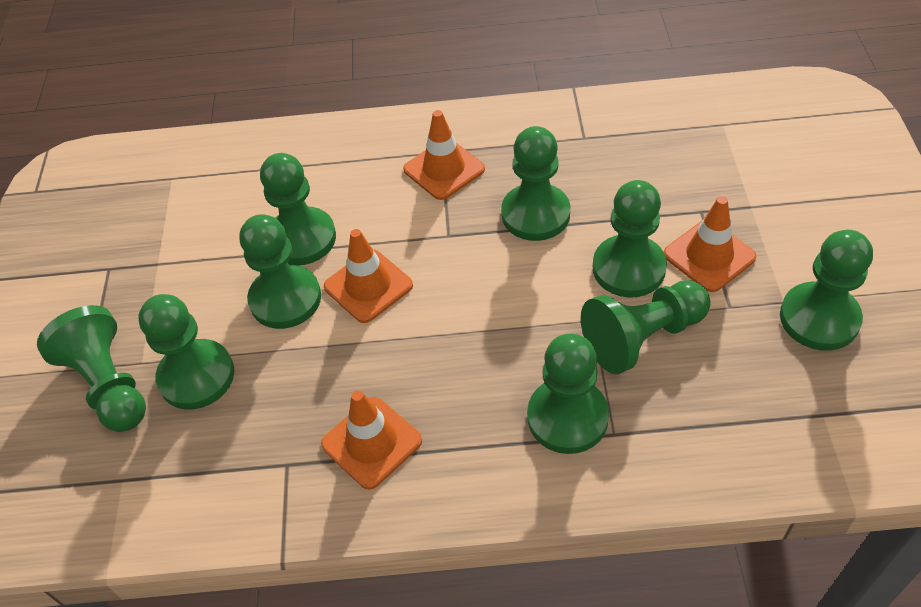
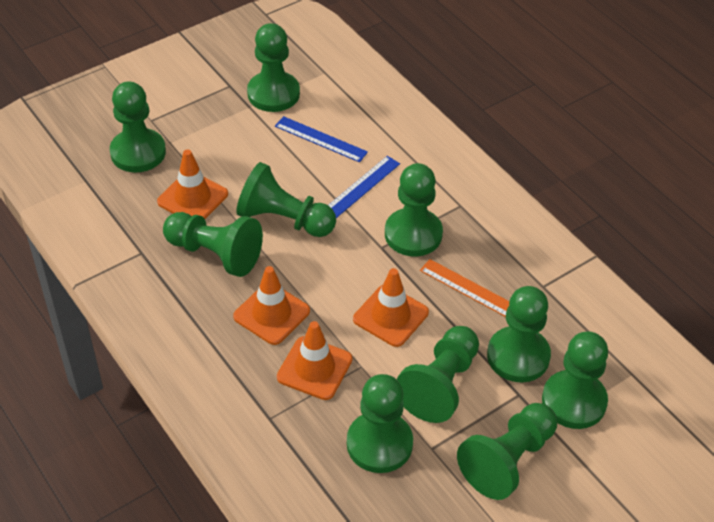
blue ruler: none = 0 -> [275,116,368,162] [328,156,400,218] = 2
green pawn: [37,305,146,432] [139,294,234,409] [240,214,321,329] [260,153,336,265] [501,126,570,241] [527,334,609,454] [581,280,711,374] [593,180,667,298] [780,230,873,351] = 9 -> [110,81,166,172] [163,212,263,277] [236,162,336,237] [247,23,300,112] [347,374,413,473] [385,163,443,256] [397,326,479,423] [457,403,557,500] [487,286,551,382] [542,332,608,429] = 10
orange ruler: none = 0 -> [420,259,509,317] = 1

